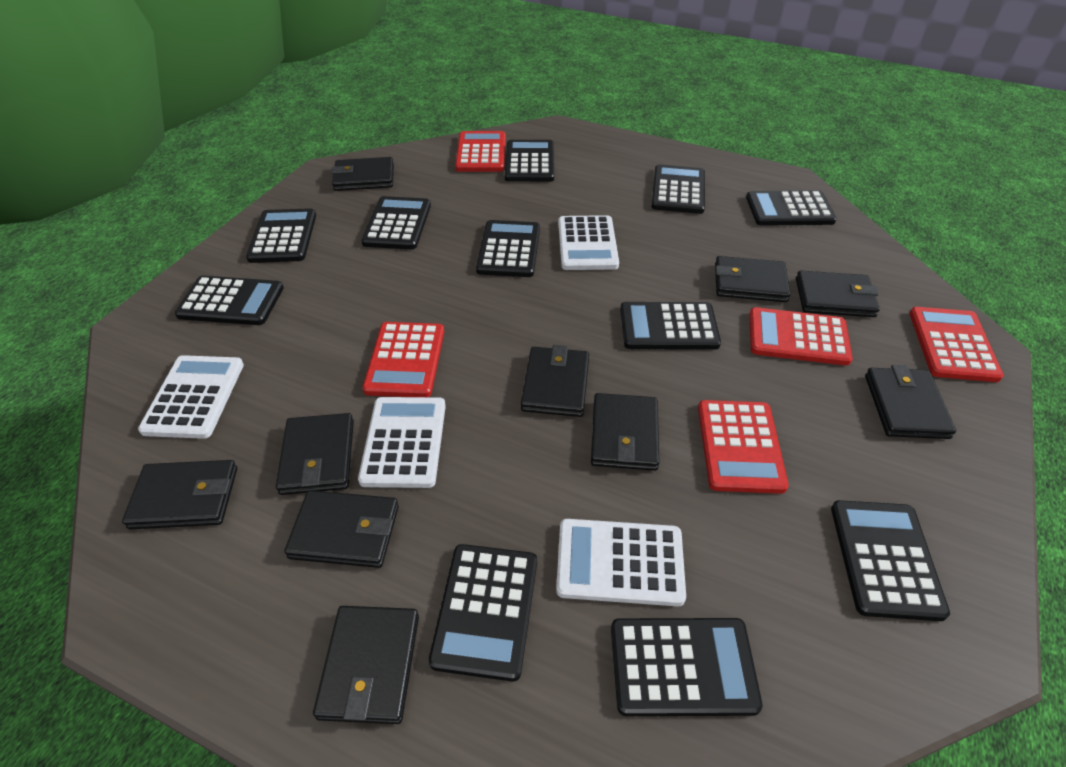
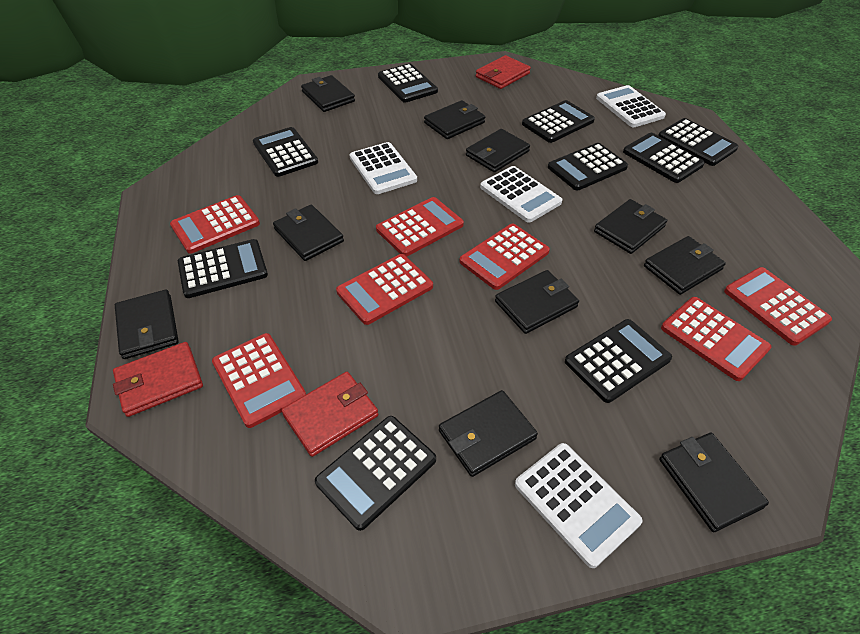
black calculator: [175,276,284,325] [246,208,316,263] [361,196,431,249] [428,544,537,682] [476,220,540,277] [505,140,554,182] [611,618,763,716] [620,302,721,350] [651,165,705,214] [746,190,837,226] [831,500,950,621] = 11 -> [178,239,268,298] [253,127,318,177] [315,416,436,531] [378,64,438,103] [522,100,595,143] [548,143,628,191] [565,319,672,403] [623,133,705,183] [658,118,738,166] = 9
red calculator: [363,322,444,397] [455,131,506,172] [698,400,789,494] [749,307,853,366] [910,307,1004,382] = 5 -> [170,195,260,254] [212,333,306,428] [336,254,433,325] [376,197,464,256] [459,224,550,290] [661,297,771,381] [724,267,832,346] = 7
red wallet: none = 0 -> [113,342,203,417] [281,372,379,457] [476,55,531,89] = 3

